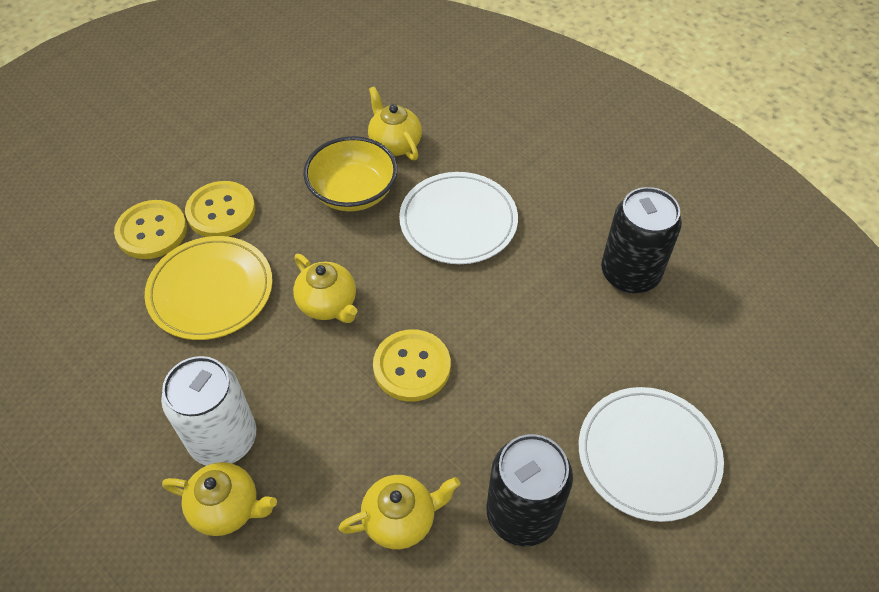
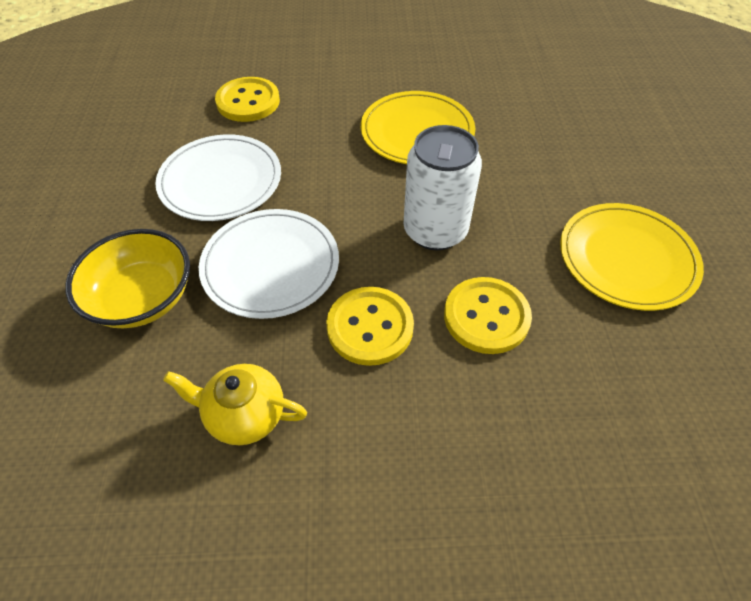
black can: [486,434,573,546] [601,187,682,293] = 2 -> none = 0
yellow plate: [145,236,273,340] = 1 -> [361,91,475,164] [560,203,704,311] = 2
yellow teapot: [162,462,277,536] [293,254,357,323] [338,475,460,549] [368,86,422,160] = 4 -> [163,364,307,445] = 1

